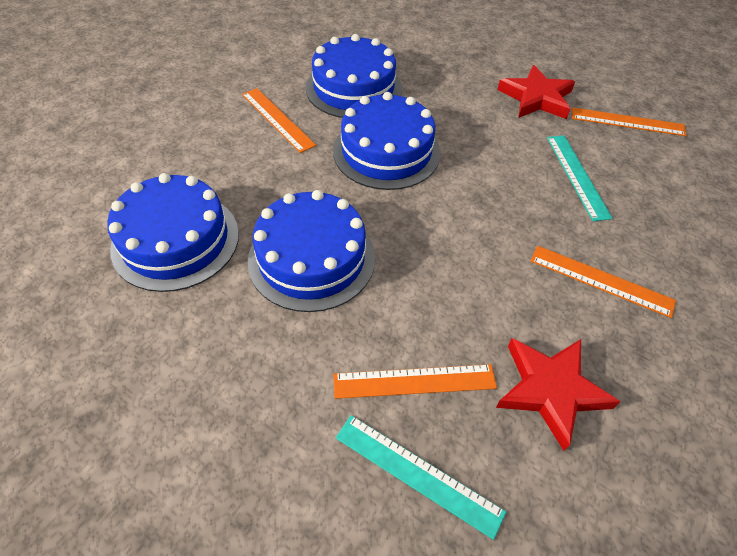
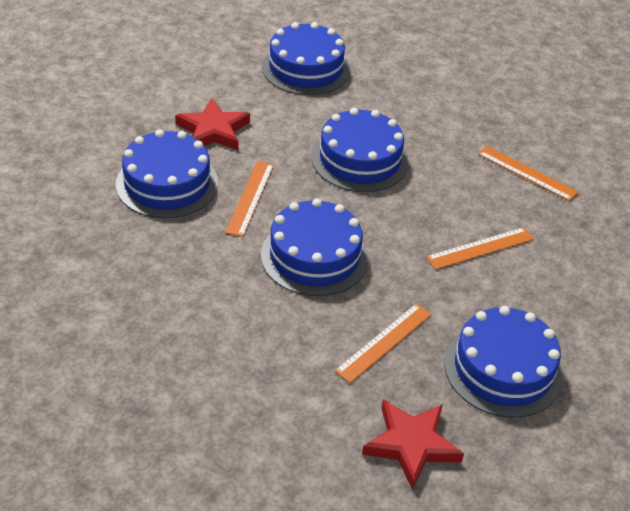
blue cake: [107,173,239,292] [248,190,375,312] [306,34,402,118] [333,92,440,190] = 4 -> [116,129,218,218] [261,198,369,296] [262,22,350,95] [312,108,409,192] [444,306,563,418] = 5
turquoise ruler: [336,415,506,540] [547,135,613,221] = 2 -> none = 0

